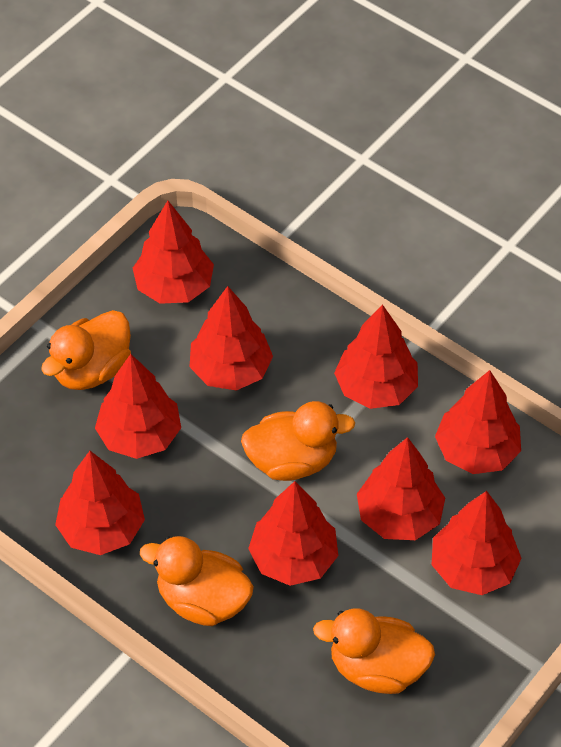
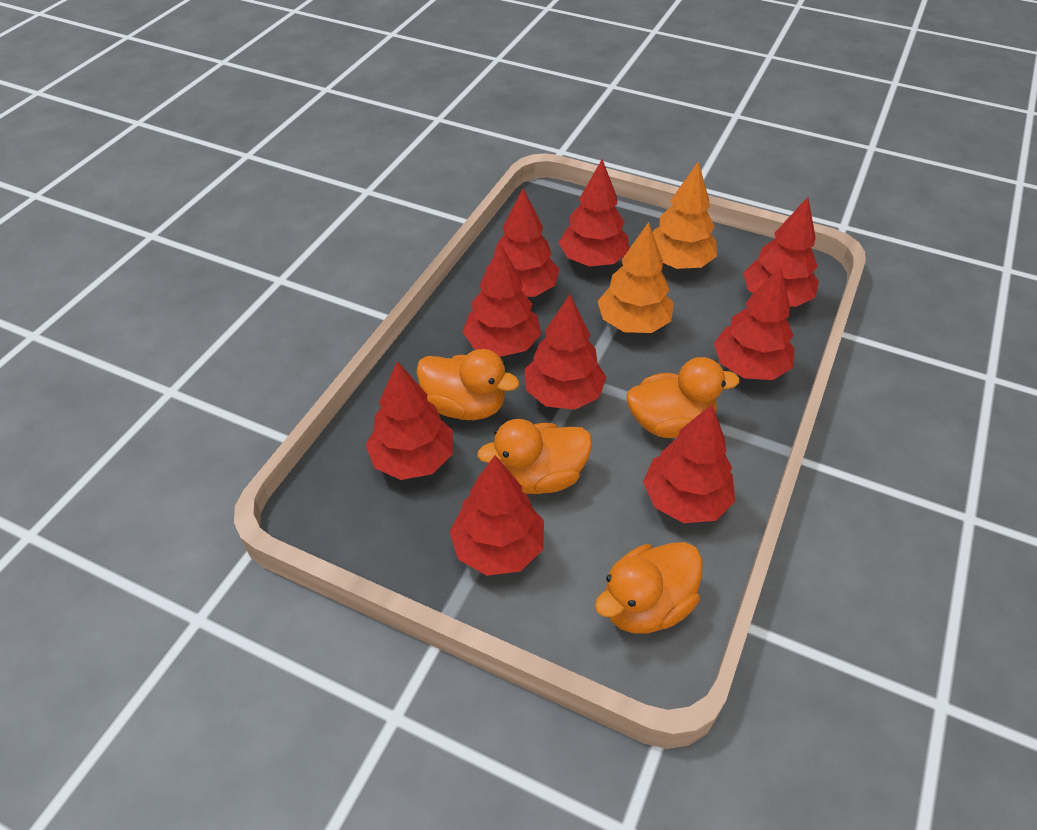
orange tree: none = 0 -> [598,222,674,333] [653,161,717,269] = 2

